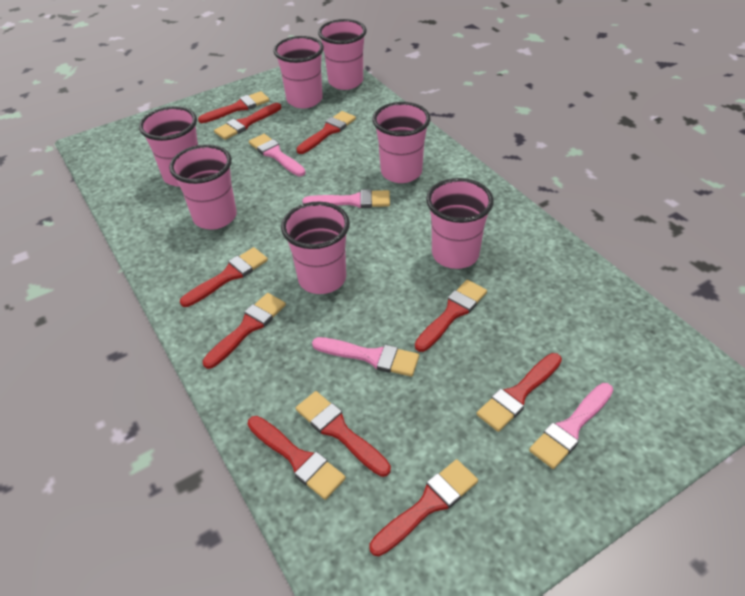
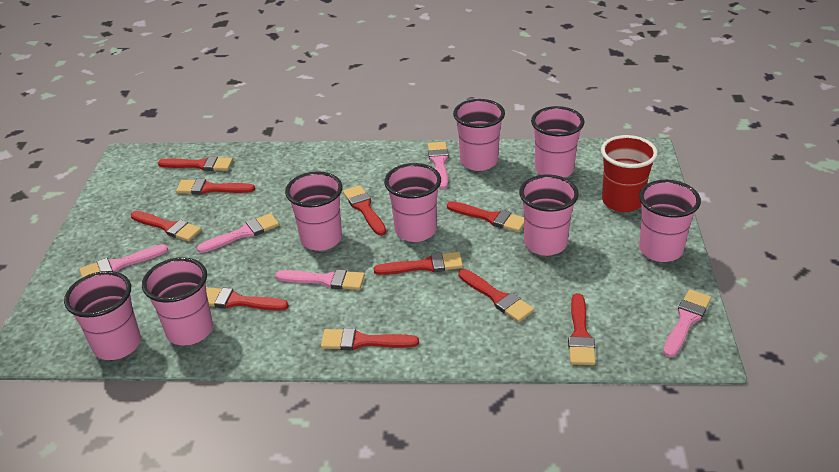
pink brush: [249,134,306,176] [302,189,390,208] [312,337,419,377] [529,383,613,469] = 4 -> [79,244,168,278] [197,213,279,253] [276,269,365,290] [428,142,449,189] [663,289,711,357] = 5
pink cup: [139,106,198,187] [169,144,237,230] [273,36,324,108] [281,202,350,294] [318,19,367,90] [372,102,431,183] [426,178,494,269] = 7 -> [64,271,141,360] [142,257,213,345] [285,171,343,251] [384,163,441,242] [453,99,505,171] [519,175,579,256] [531,106,584,178] [639,180,701,262] = 8
red cup: none = 0 -> [601,135,658,212] = 1

